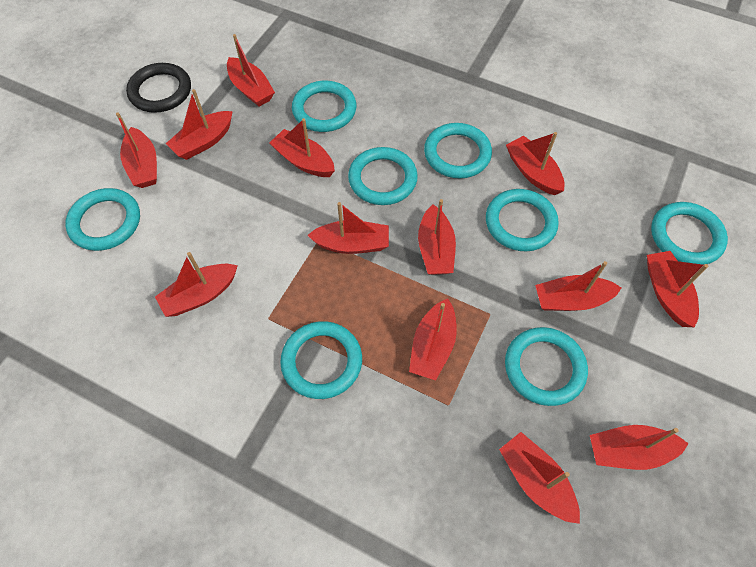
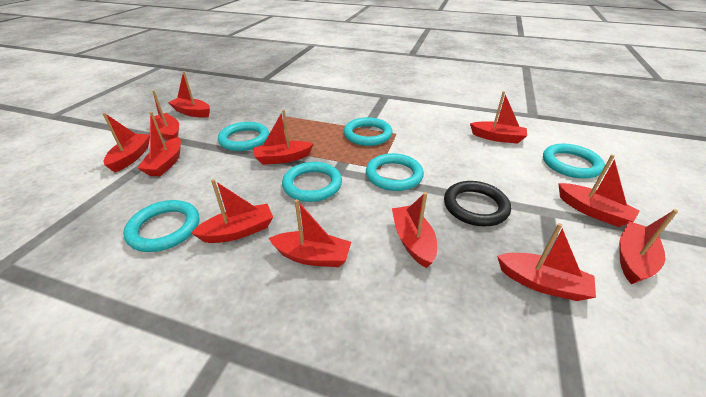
red boat: [116,113,157,188] [155,252,238,317] [166,89,233,160] [227,34,275,107] [270,118,335,177] [308,202,389,254] [409,298,457,381] [418,199,456,275] [499,432,580,524] [506,132,565,195] [535,261,622,311] [590,425,689,470] [647,251,708,327] = 13 -> [102,113,150,172] [137,112,181,176] [152,90,179,141] [168,71,210,118] [191,179,273,243] [254,109,313,165] [269,199,351,267] [392,192,437,268] [470,91,527,144] [497,223,596,301] [558,155,640,227] [619,209,678,284] = 12
turquoise ring: [65,188,140,251] [280,321,362,399] [292,81,356,132] [348,147,418,205] [424,123,492,178] [486,189,559,251] [505,327,588,406] [651,202,728,265] = 8 -> [123,200,199,252] [218,122,269,151] [282,162,342,202] [344,117,392,146] [366,153,424,191] [543,144,605,179] = 6

